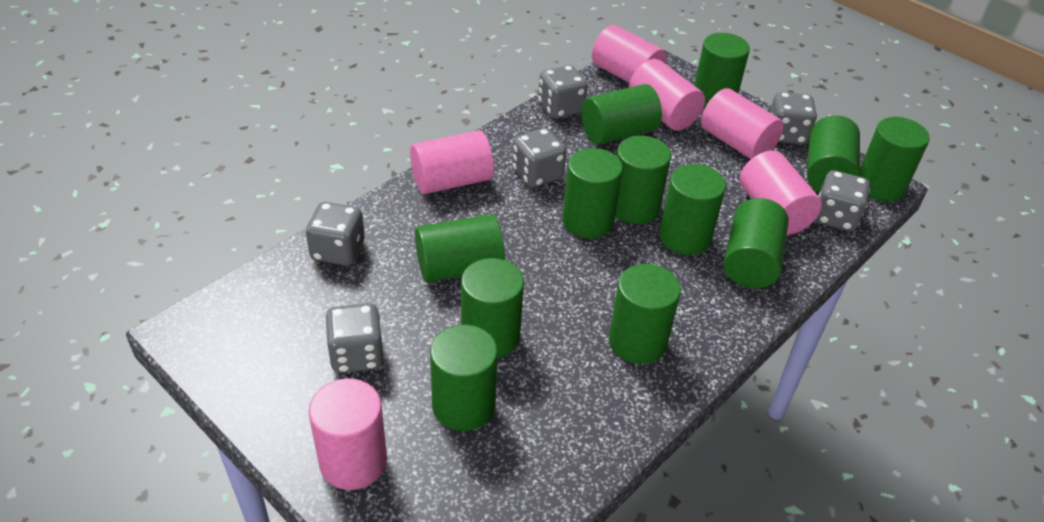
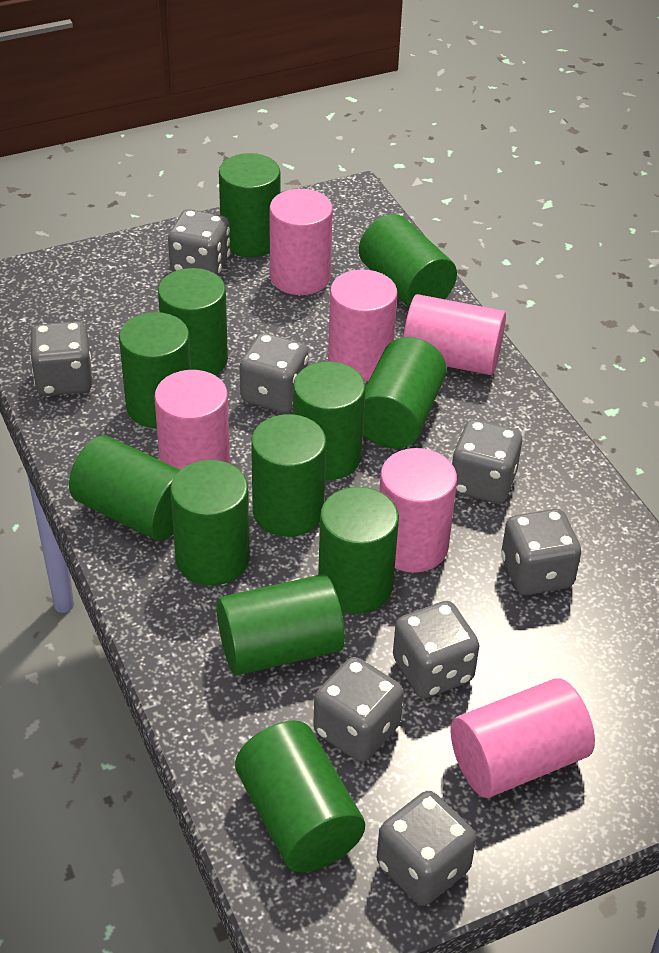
grey dice: [306,202,365,266] [325,303,384,373] [512,128,566,188] [538,65,588,119] [770,92,817,144] [815,170,870,232] = 6 -> [29,321,92,396] [168,209,230,275] [240,333,308,413] [313,657,404,762] [377,791,476,906] [393,601,479,698] [452,420,522,504] [501,509,581,595] = 8

